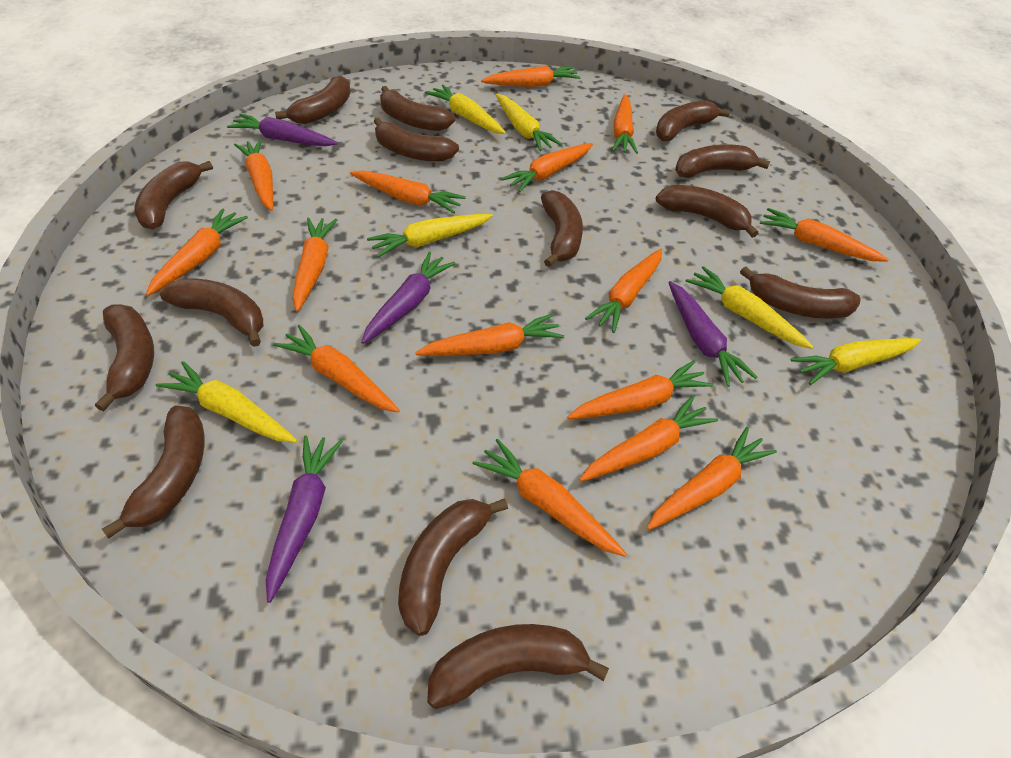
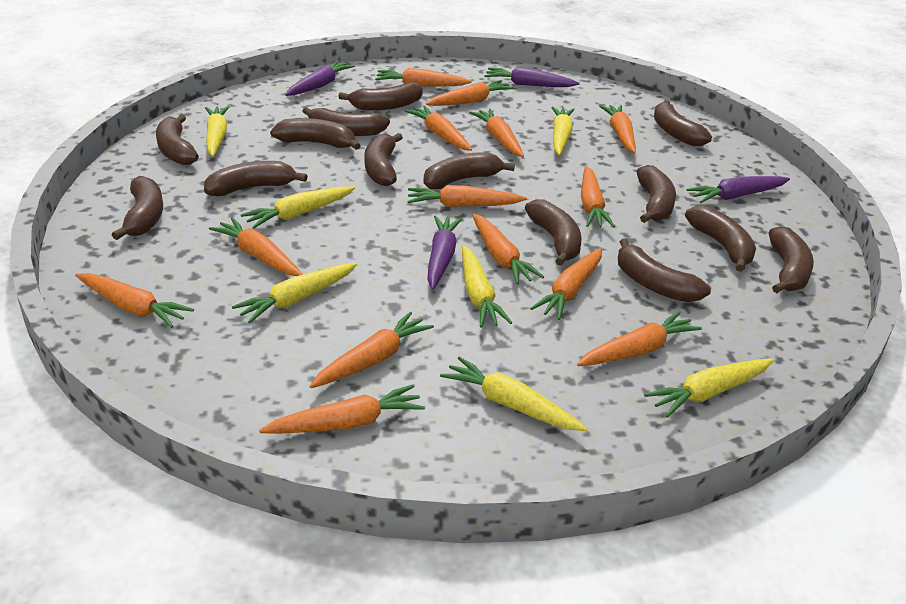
orange carrot: [146,209,248,296] [234,139,273,211] [273,325,400,413] [293,218,337,312] [350,170,466,214] [415,313,564,356] [472,439,627,557] [481,66,581,87] [501,143,593,192] [567,360,713,419] [579,395,718,482] [585,249,662,333] [612,94,638,154] [647,427,777,530] [760,208,889,262] = 15 -> [75,273,194,328] [209,217,303,276] [259,384,425,434] [309,311,434,388] [375,68,472,87] [405,105,472,151] [407,185,527,207] [426,80,514,106] [469,109,524,157] [472,214,544,285] [530,248,602,320] [577,311,702,366] [581,166,615,228] [599,105,636,153] = 14
yellow carrot: [156,361,297,443] [367,214,493,258] [425,84,506,134] [496,94,562,151] [686,266,814,349] [791,338,921,385] = 6 -> [205,106,229,157] [232,263,357,323] [240,186,355,229] [440,357,587,431] [462,246,512,328] [551,107,575,155] [644,359,774,418] = 7

